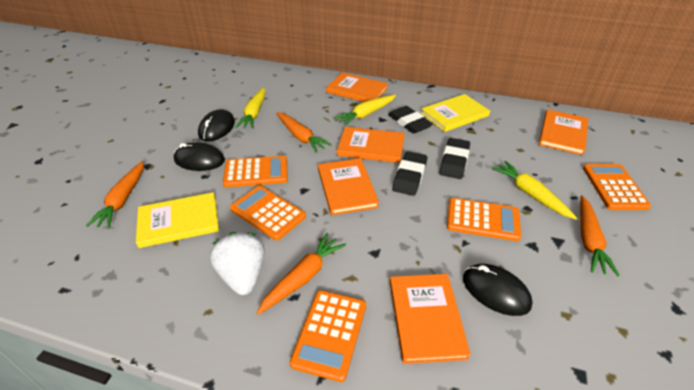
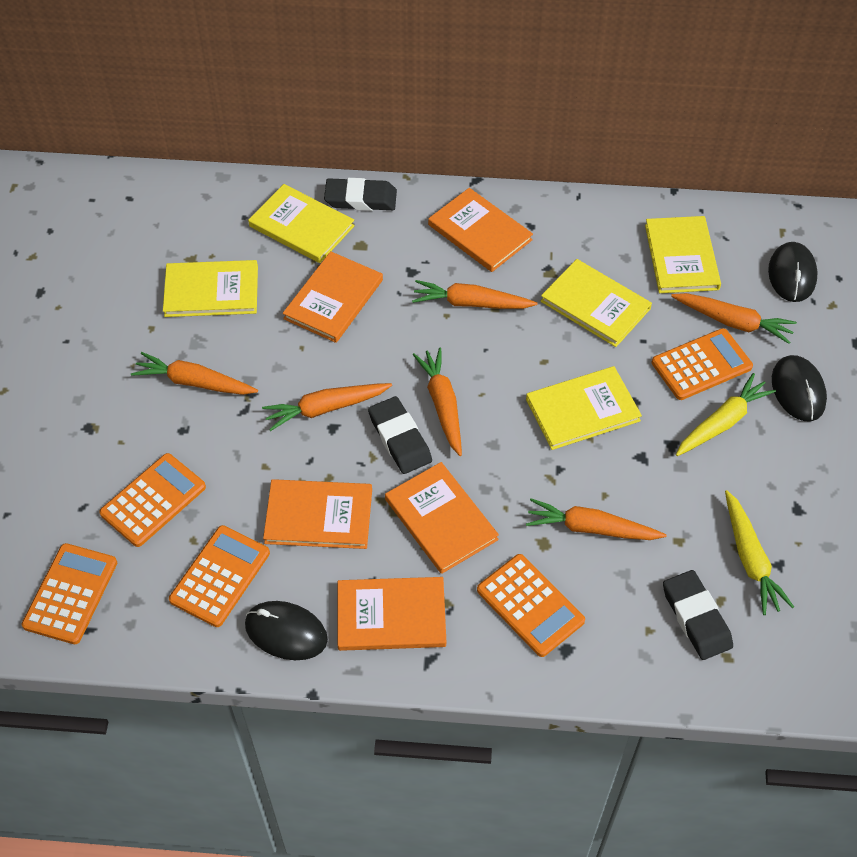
orange carrot: [86,161,144,228] [257,233,346,315] [276,112,332,153] [580,195,620,276] = 4 -> [131,352,258,395] [262,383,392,431] [412,280,538,309] [413,348,462,456] [526,498,667,540] [671,293,797,344] = 6
white strawberry: [210,232,265,295] = 1 -> none = 0
yellow book: [136,192,219,248] [421,94,490,132] = 2 -> [163,260,258,317] [248,184,355,263] [526,366,642,450] [541,259,652,347] [645,216,721,293] = 5
yellow carrot: [235,87,266,129] [334,95,396,126] [491,161,578,220] = 3 -> [676,373,776,456] [725,490,794,615] = 2

